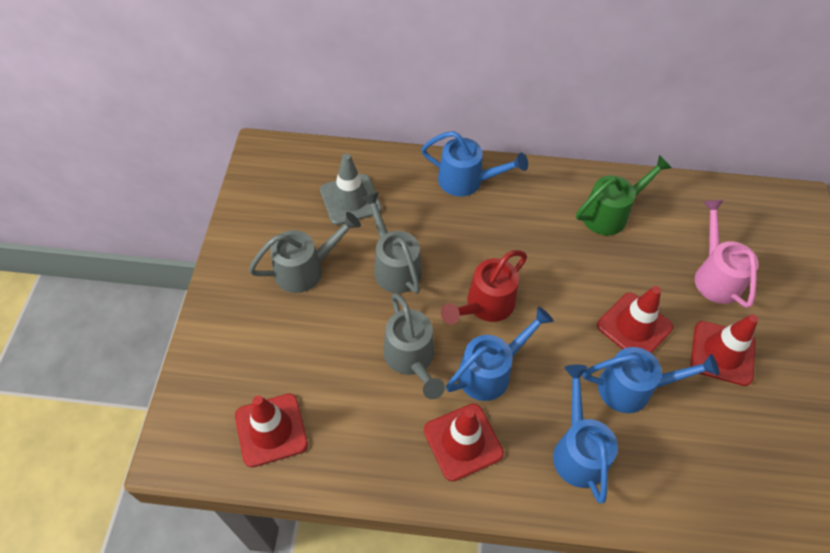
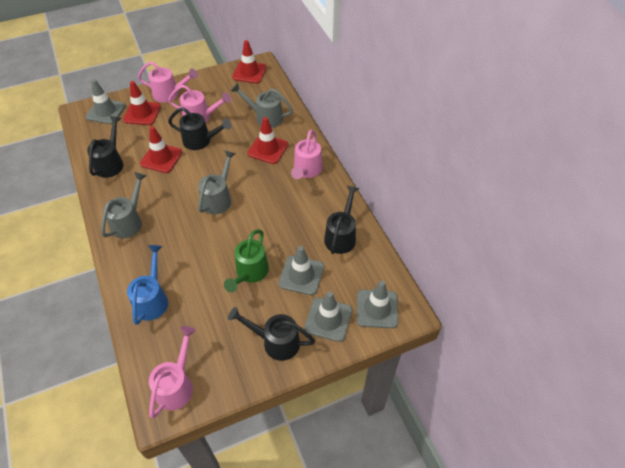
black watering can: none = 0 -> [87,116,124,178] [168,107,232,150] [228,307,315,361] [324,185,359,254] = 4
blue watering can: [421,131,528,196] [446,306,554,401] [553,364,618,503] [583,347,719,413] = 4 -> [127,245,168,325] = 1
grey traffic cone: [320,153,382,225] = 1 -> [85,79,125,124] [279,246,324,295] [304,292,352,342] [357,281,398,328] = 4
pink watering can: [695,200,759,308] = 1 -> [138,61,198,102] [149,326,196,418] [168,85,231,123] [291,130,323,179] = 4
red watering can: [441,250,527,324] = 1 -> none = 0

